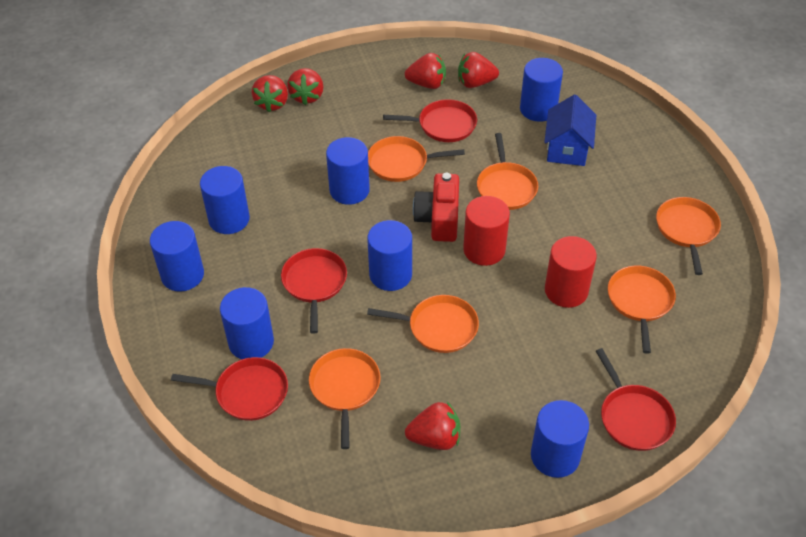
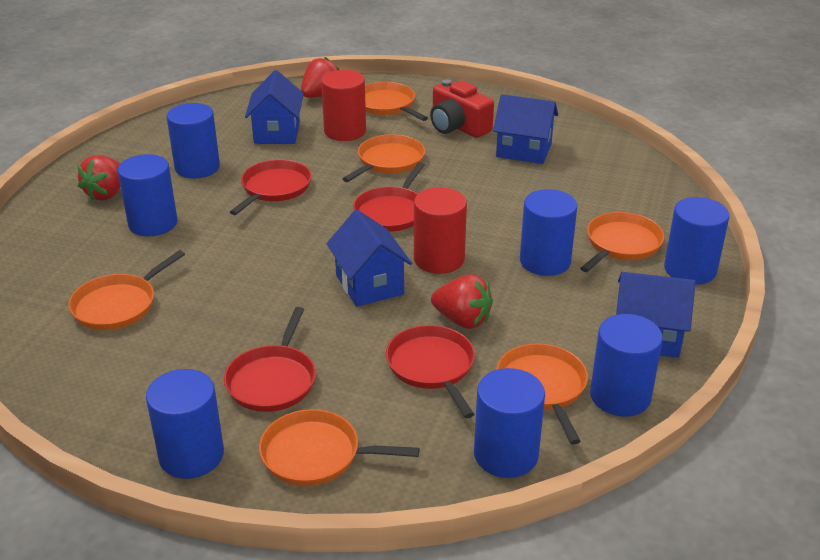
blue house: [544,94,596,166] = 1 -> [245,70,304,144] [327,210,412,307] [493,94,558,164] [616,272,696,358] = 4
red strawberry: [252,75,288,112] [287,68,324,105] [405,53,446,89] [405,402,460,450] [458,52,499,88] = 5 -> [77,155,121,200] [301,57,339,98] [431,274,493,329] = 3

